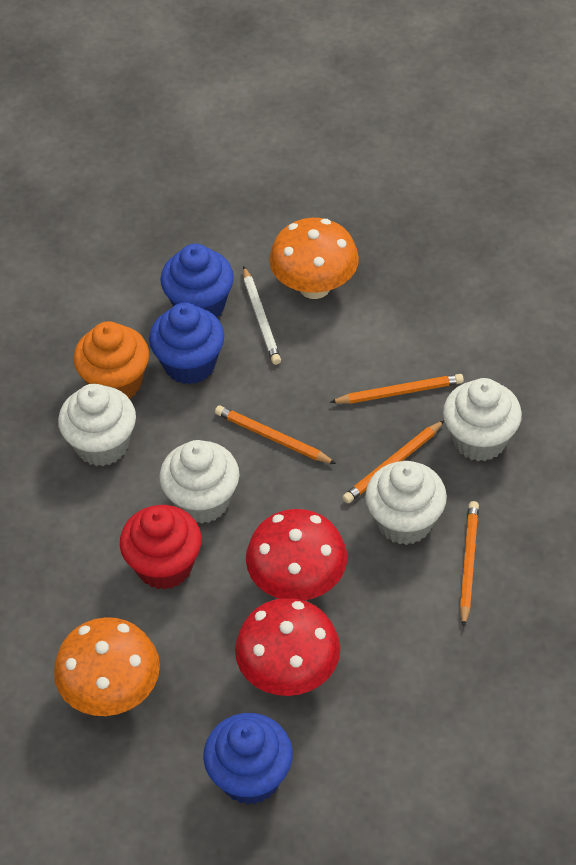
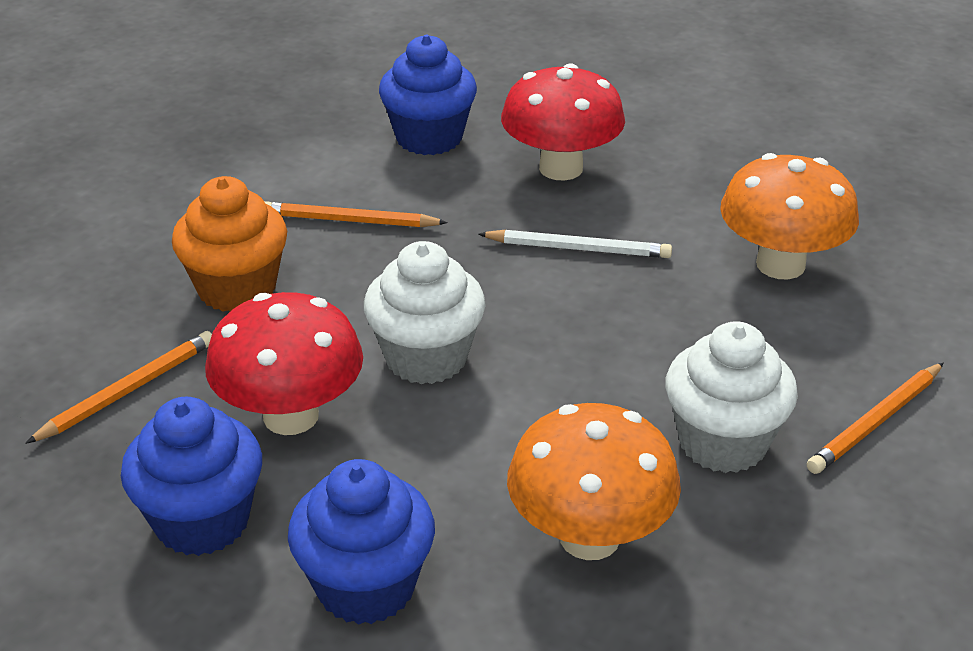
orange pencil: [215,405,336,464] [330,374,464,404] [342,420,444,503] [460,501,479,628] = 4 -> [25,331,212,444] [264,201,448,227] [807,363,944,474] = 3
red cupcake: [120,505,202,590] = 1 -> none = 0
white cupcake: [58,384,136,466] [160,440,239,524] [365,461,447,545] [443,378,522,461] = 4 -> [364,241,486,384] [665,321,798,473] = 2

